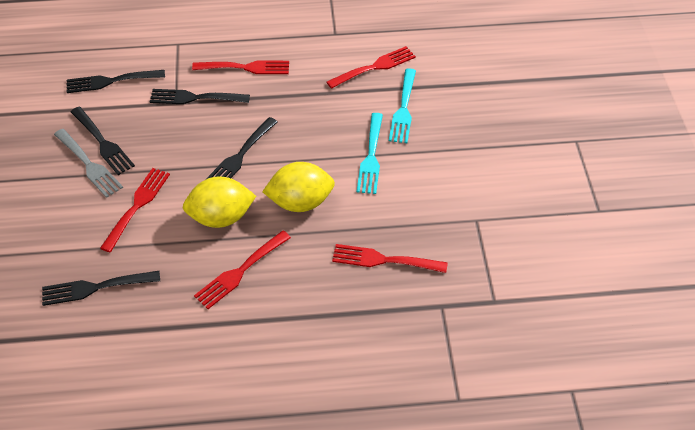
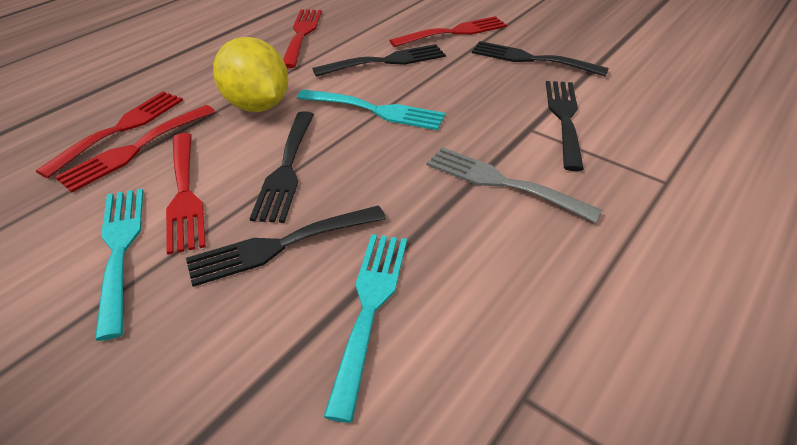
turquoise fork: [357,113,383,194] [389,68,416,143] = 2 -> [95,188,143,341] [297,89,445,130] [324,234,407,423] = 3
yellow lemon: [183,177,256,228] [262,162,335,212] = 2 -> [213,37,288,112] = 1

